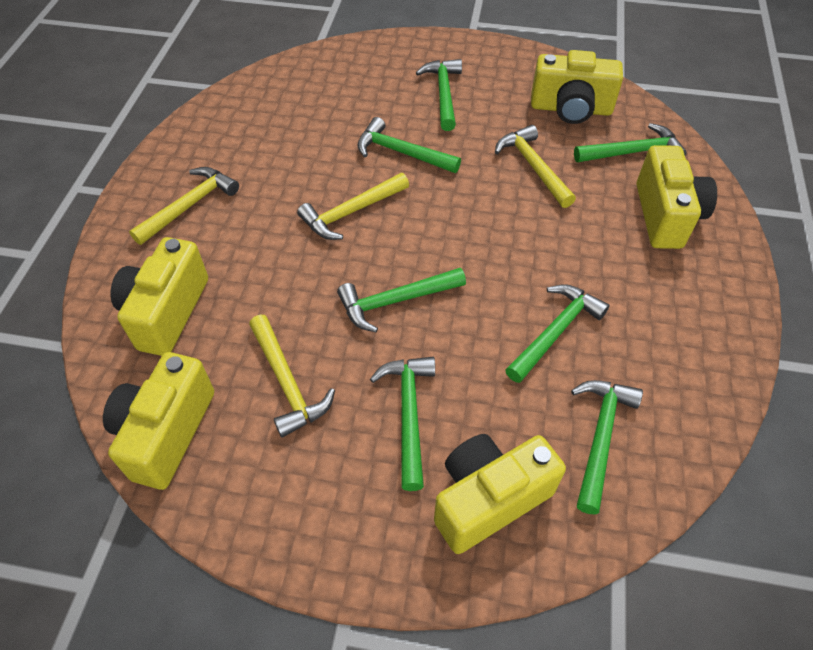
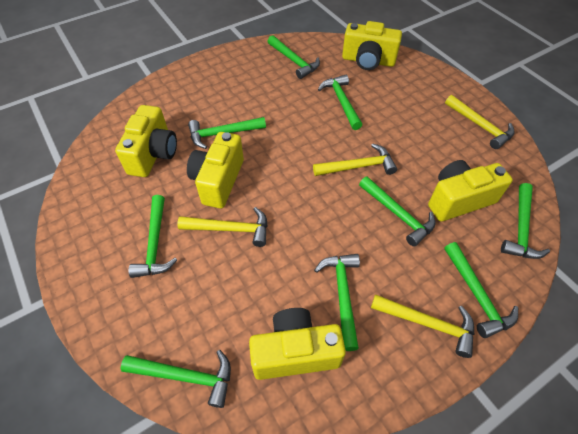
green hammer: [337,268,466,332] [357,117,461,173] [370,357,435,491] [416,59,462,131] [505,284,610,383] [571,380,643,514] [574,123,687,162] = 7 -> [121,350,231,408] [128,195,177,278] [188,117,266,149] [267,35,320,79] [314,254,360,351] [318,75,362,130] [359,176,436,247] [444,242,518,338] [501,183,550,259] = 9

